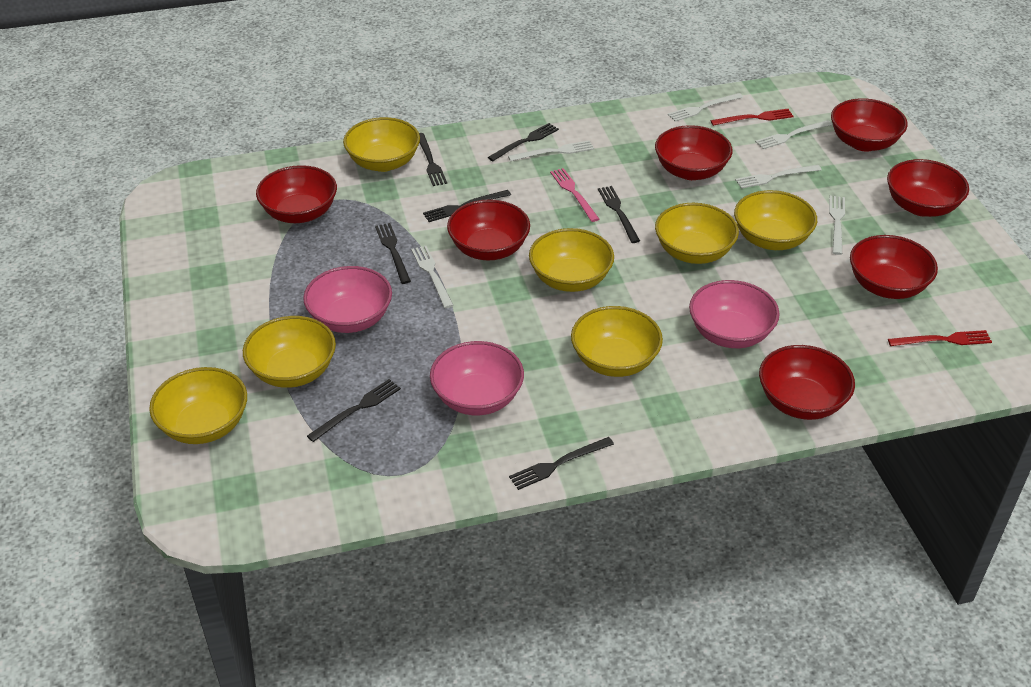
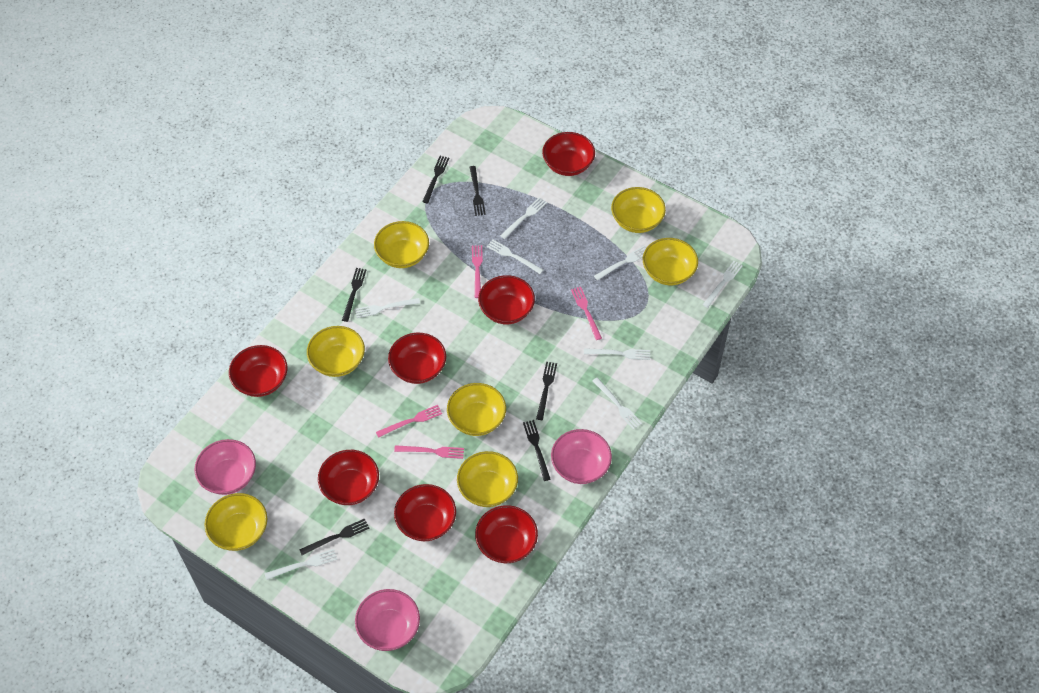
black fork: [307,379,401,442] [375,223,411,284] [419,133,447,186] [423,190,511,222] [488,123,559,161] [509,437,614,490] [598,186,640,243] = 7 -> [299,518,370,555] [342,268,367,322] [422,156,449,203] [470,166,486,216] [523,420,550,481] [536,362,557,420] = 6
pink fork: [550,168,599,222] = 1 -> [376,405,442,438] [394,445,464,459] [472,245,483,298] [571,287,602,340] = 4
red fork: [711,109,793,126] [888,330,992,346] = 2 -> none = 0
white fork: [411,246,454,308] [508,140,594,161] [668,93,743,122] [735,165,821,189] [755,120,832,149] [829,196,845,255] = 6 -> [265,549,337,580] [355,298,420,318] [487,239,543,274] [500,197,547,239] [584,348,650,360] [593,377,642,430] [594,246,646,280] [703,261,743,308] = 8

